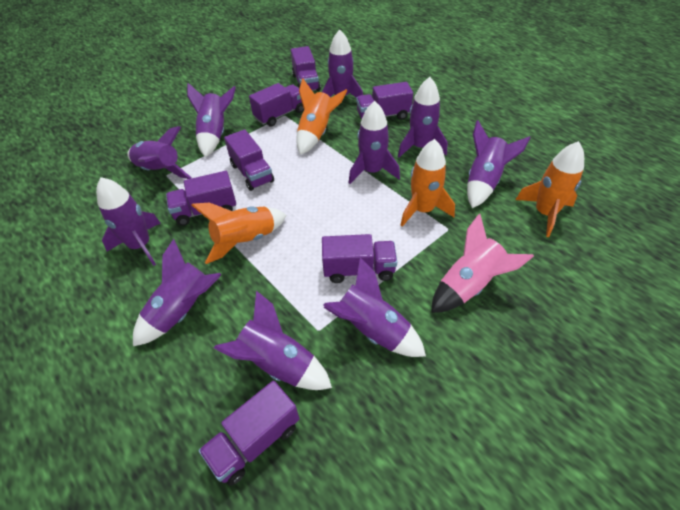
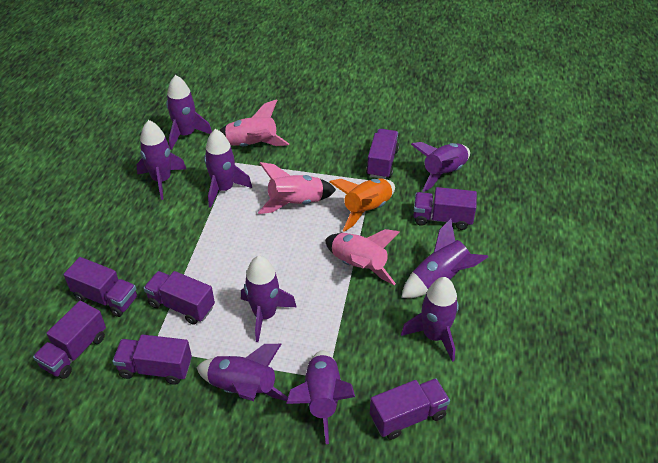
orange rocket: [192,203,287,264] [297,78,348,155] [401,139,455,227] [516,141,584,237] = 4 -> [330,178,395,232] = 1
pink rocket: [431,214,534,313] = 1 -> [219,99,289,146] [258,162,336,214] [325,229,399,285] = 3
purple rocket: [96,177,161,266] [127,126,192,179] [133,239,222,346] [187,83,236,157] [214,291,332,390] [322,30,363,97] [323,258,426,357] [349,101,400,184] [398,77,448,157] [467,120,530,208] = 10 -> [136,120,186,200] [166,75,212,150] [196,344,288,401] [204,129,252,208] [241,256,297,342] [286,351,355,444] [401,218,488,298] [401,277,459,362] [411,142,470,192] = 9

